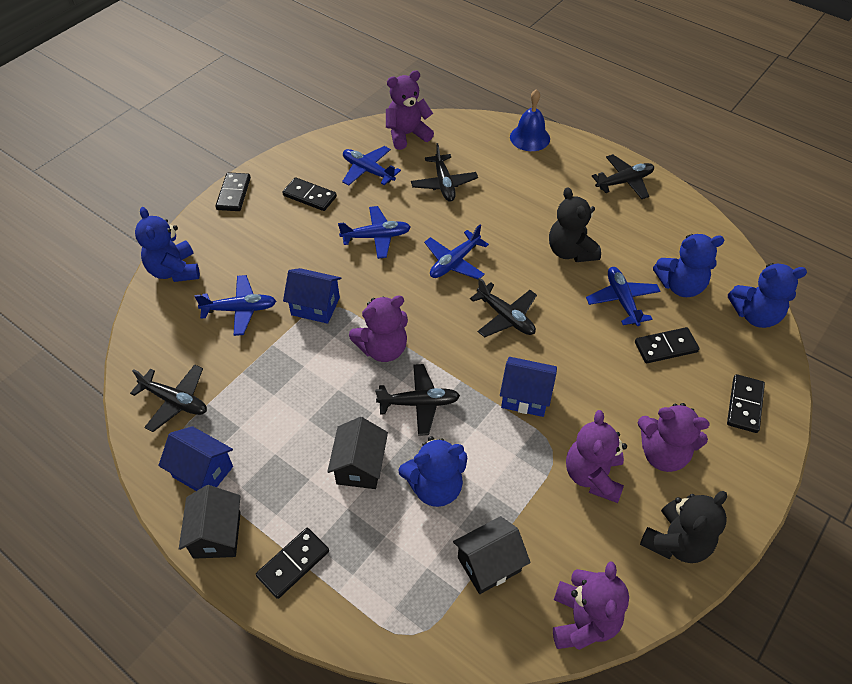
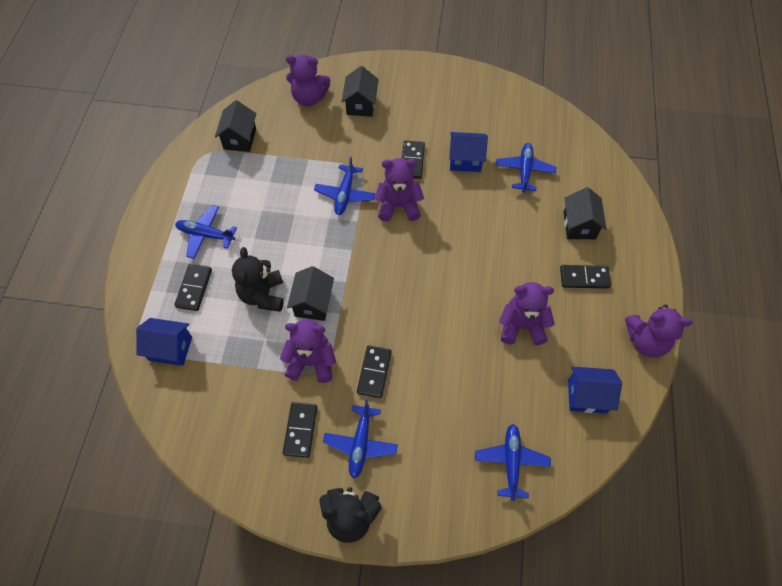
black house: [179,485,241,559] [327,417,388,489] [453,516,531,594] = 3 -> [215,100,256,152] [287,266,334,321] [341,66,379,117] [564,187,607,239] = 4
black plane: [130,364,207,432] [375,364,460,436] [411,143,478,202] [470,278,537,337] [592,154,654,199] = 5 -> none = 0
blue bell: [510,89,550,151] = 1 -> none = 0
blue teddy bear: [135,207,200,282] [398,436,467,507] [653,234,725,297] [728,263,807,328] = 4 -> none = 0

